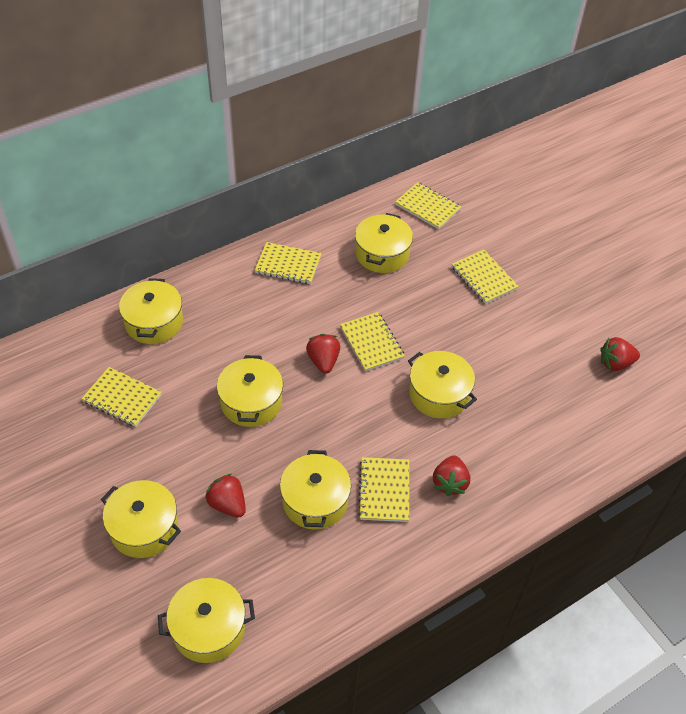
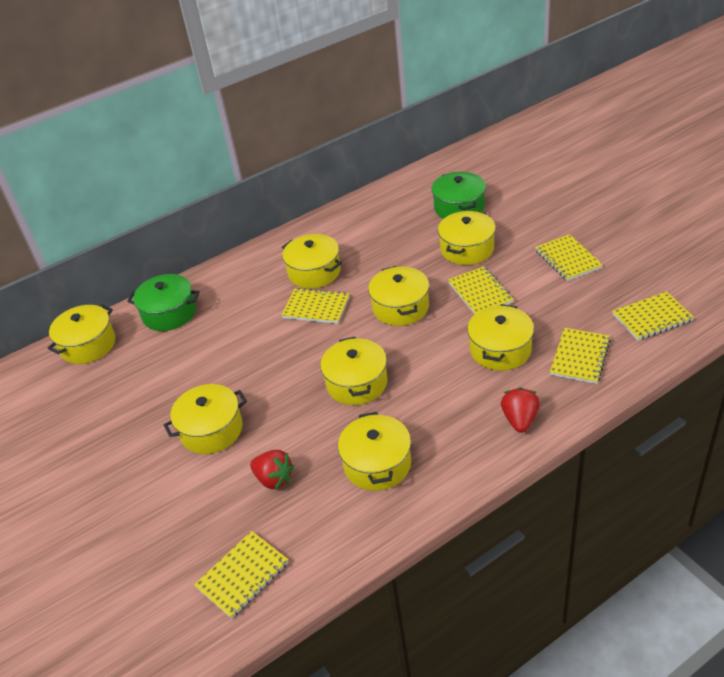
green pot: none = 0 -> [127,274,200,331] [432,172,486,219] = 2
red strawberry: [205,474,246,518] [306,334,340,374] [433,455,470,496] [601,337,640,371] = 4 -> [250,450,294,490] [501,387,540,433] = 2
yellow pot: [101,480,181,558] [119,278,183,344] [158,578,255,663] [217,355,283,427] [280,450,351,530] [355,213,413,273] [408,351,477,419] = 7 -> [47,304,116,364] [164,384,247,454] [282,234,342,289] [320,337,388,405] [338,412,411,491] [368,266,429,326] [438,211,496,265] [467,304,534,371] = 8

